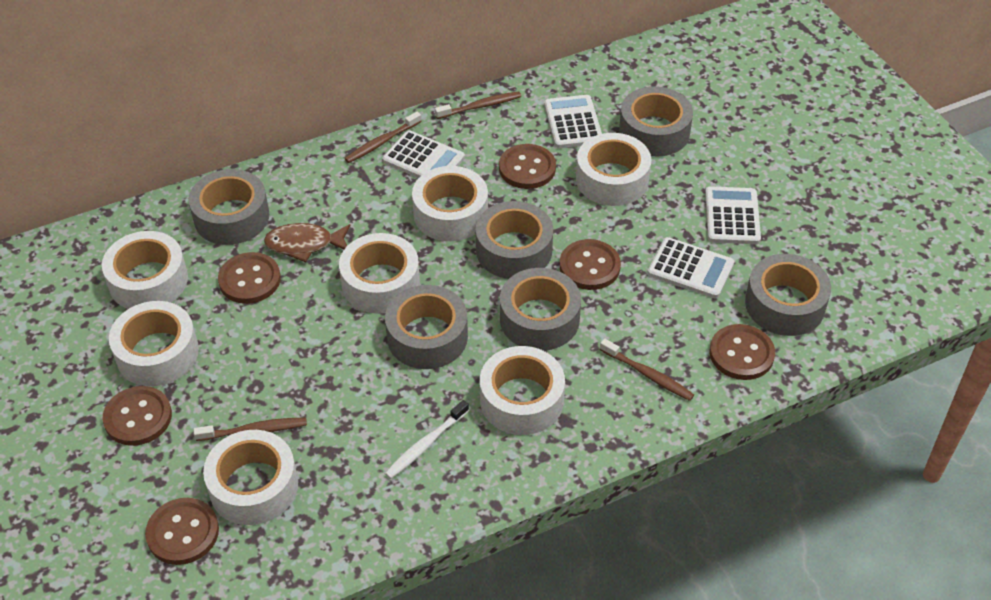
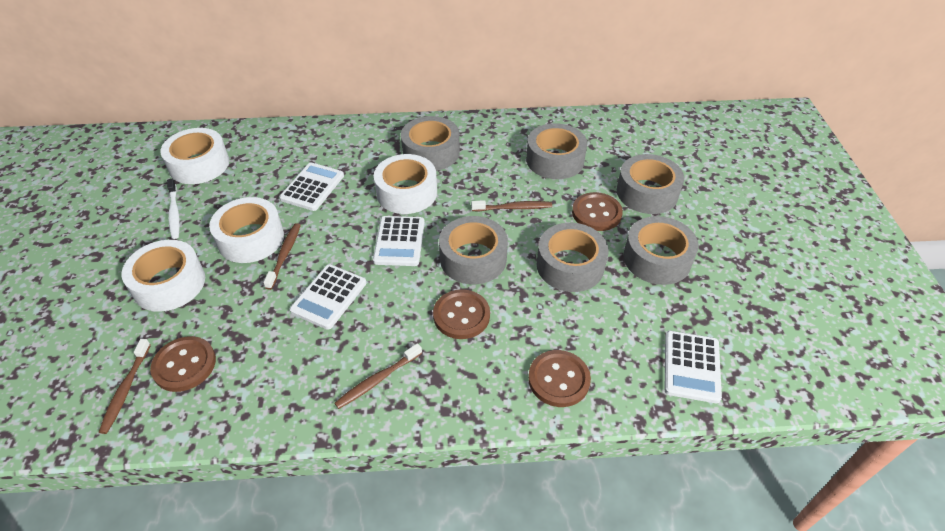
brown button: [103,386,172,446] [145,498,219,565] [218,252,281,304] [499,144,556,189] [559,239,621,290] [709,324,775,380] = 6 -> [150,336,216,392] [433,289,490,339] [528,350,591,407] [572,192,623,231] = 4
brown fish: [264,223,350,262] = 1 -> none = 0
white tape: [102,231,188,309] [109,301,199,386] [203,430,298,525] [339,233,420,314] [412,166,488,241] [480,346,565,435] [576,133,652,206] = 7 -> [122,240,205,312] [160,128,229,184] [209,197,284,263] [374,154,437,214] = 4

